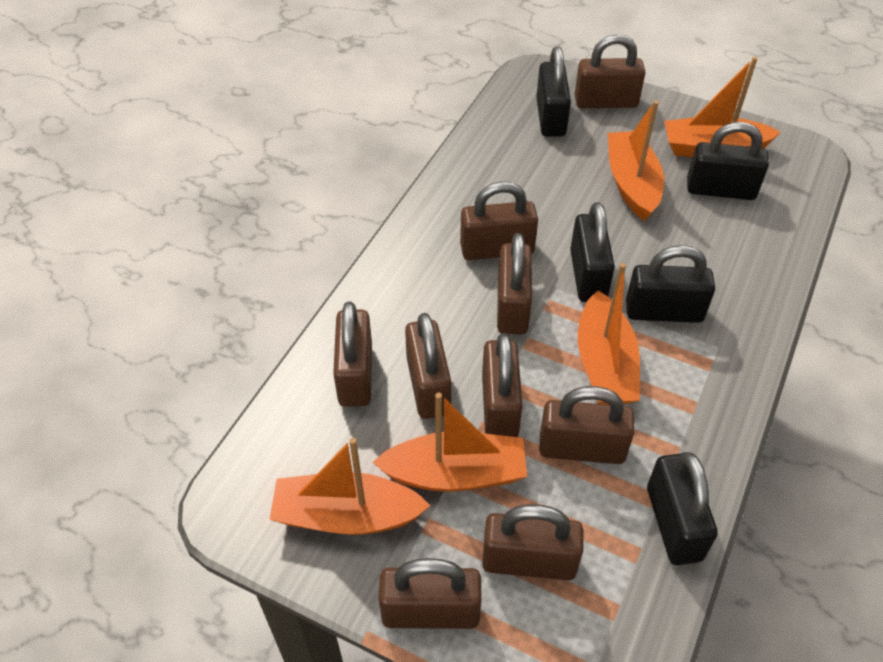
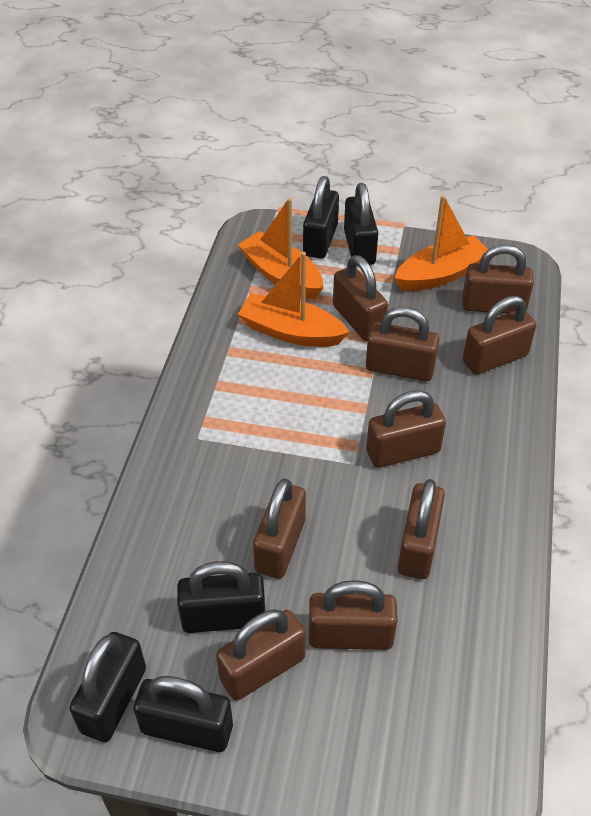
orange boat: [269,438,431,535] [372,392,527,492] [578,263,640,405] [608,100,664,221] [664,57,781,157] = 5 -> [238,198,323,299] [238,252,349,347] [394,195,488,291] = 3

